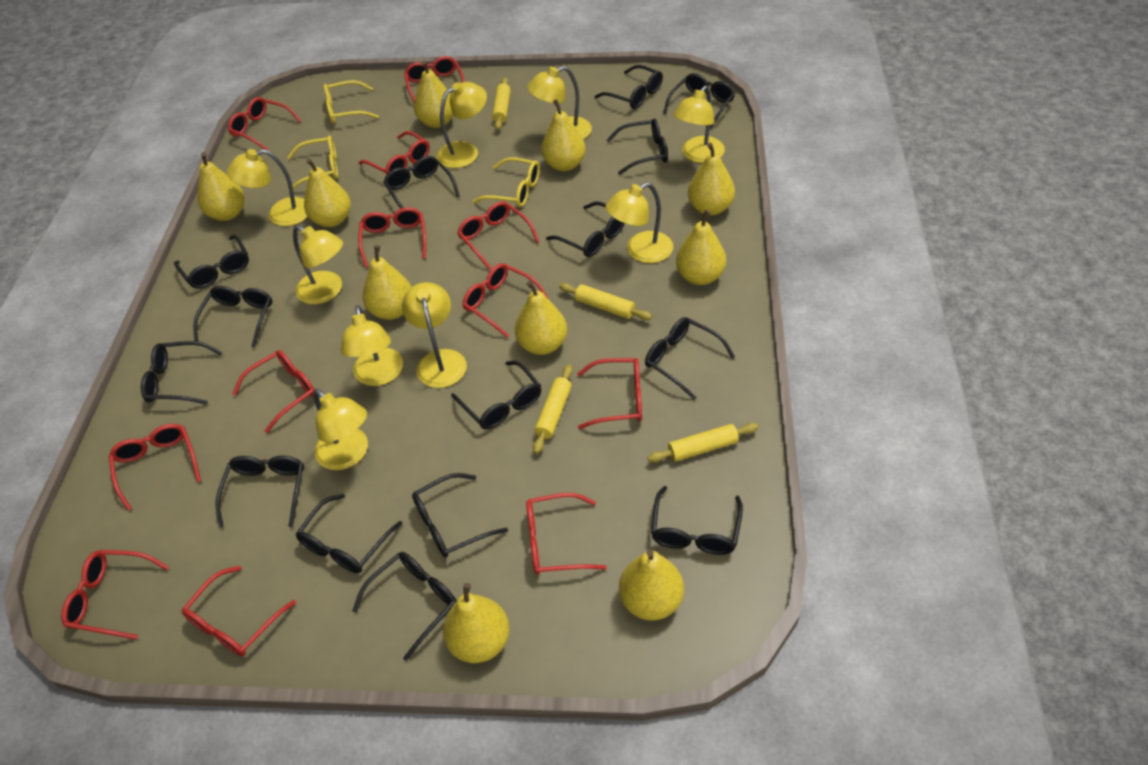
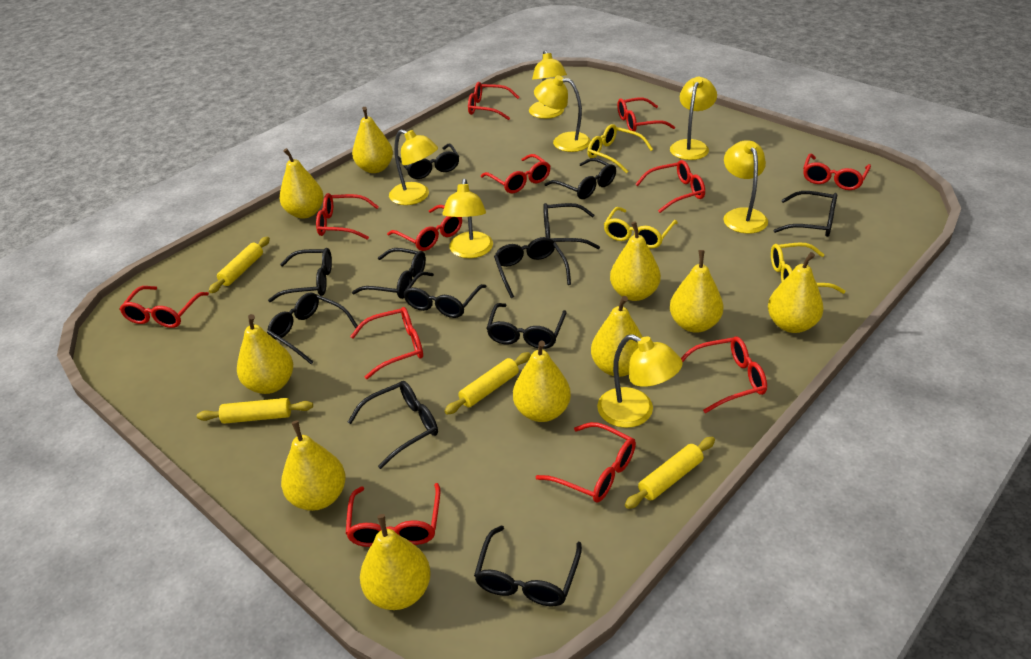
black glasses: [141,341,223,405] [174,235,249,289] [193,286,272,348] [216,456,304,527] [296,494,403,573] [352,552,457,661] [383,156,460,209] [412,473,508,558] [451,361,541,429] [546,202,625,257] [595,65,663,109] [607,118,668,175] [645,317,735,399] [651,486,743,555] [663,73,735,129] = 15 -> [267,293,358,364] [268,248,332,302] [348,381,438,469] [352,248,426,299] [398,144,459,179] [403,272,487,318] [474,526,582,606] [486,303,567,349] [494,237,571,298] [543,203,600,249] [545,158,616,199] [773,191,837,237] = 12
yellow lamp: [227,149,308,226] [293,225,343,304] [314,389,368,470] [341,305,403,386] [402,282,467,388] [437,82,487,168] [527,66,592,139] [605,182,673,263] [673,86,725,163] = 9 -> [389,129,438,205] [442,179,493,258] [529,50,567,119] [534,75,591,152] [597,334,683,428] [670,77,717,160] [723,140,768,234] = 7

